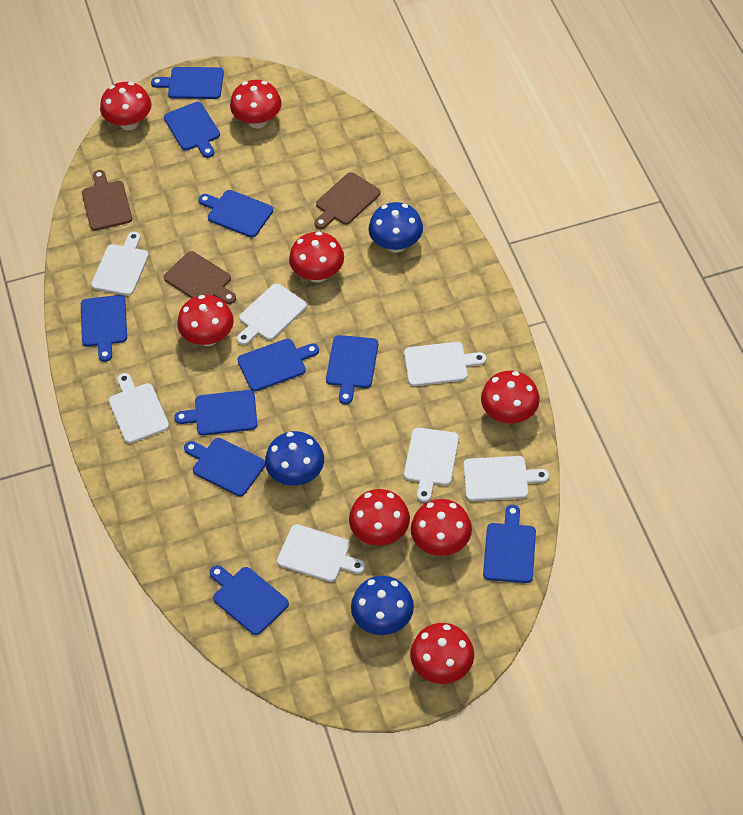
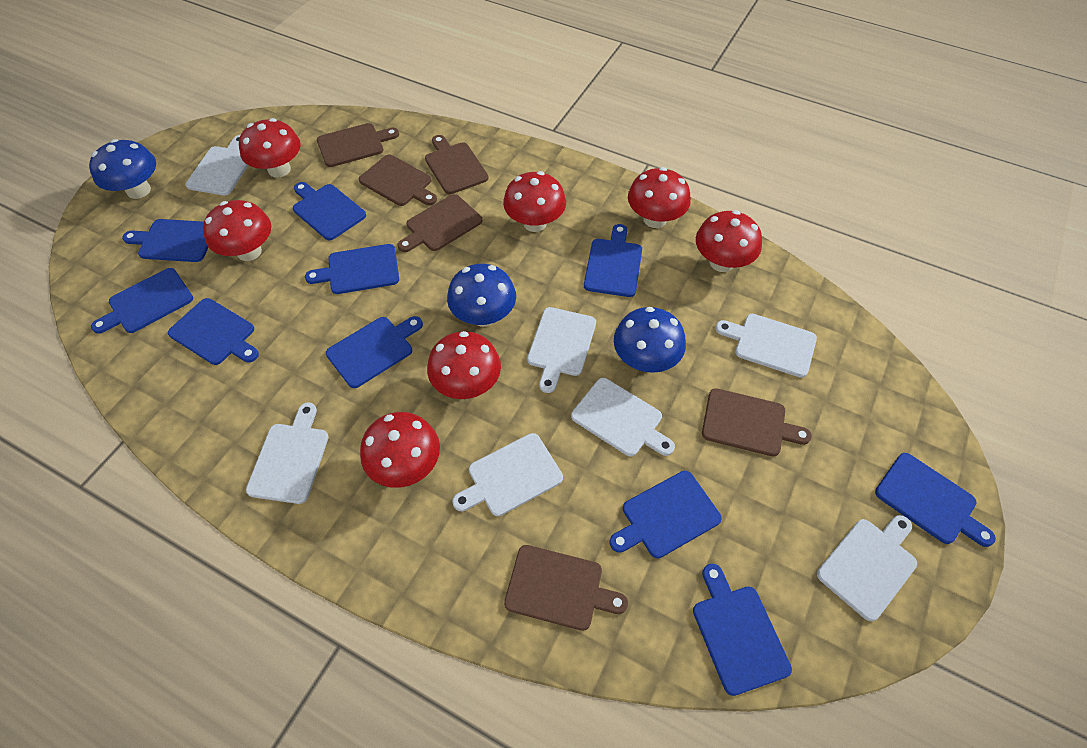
brown cutting board: [82,170,132,231] [164,251,236,304] [314,172,380,229] = 3 -> [317,123,399,167] [359,155,437,206] [398,194,483,252] [425,135,489,194] [504,545,628,631] [702,388,812,456] = 6
red mushroom: [100,82,152,130] [177,295,234,346] [230,80,282,129] [289,231,344,283] [349,489,410,546] [410,623,474,684] [411,499,472,556] [481,371,540,423] = 8 -> [203,200,271,261] [239,118,301,178] [360,412,440,488] [427,331,501,399] [503,171,566,232] [628,167,691,228] [696,210,762,272] = 7

